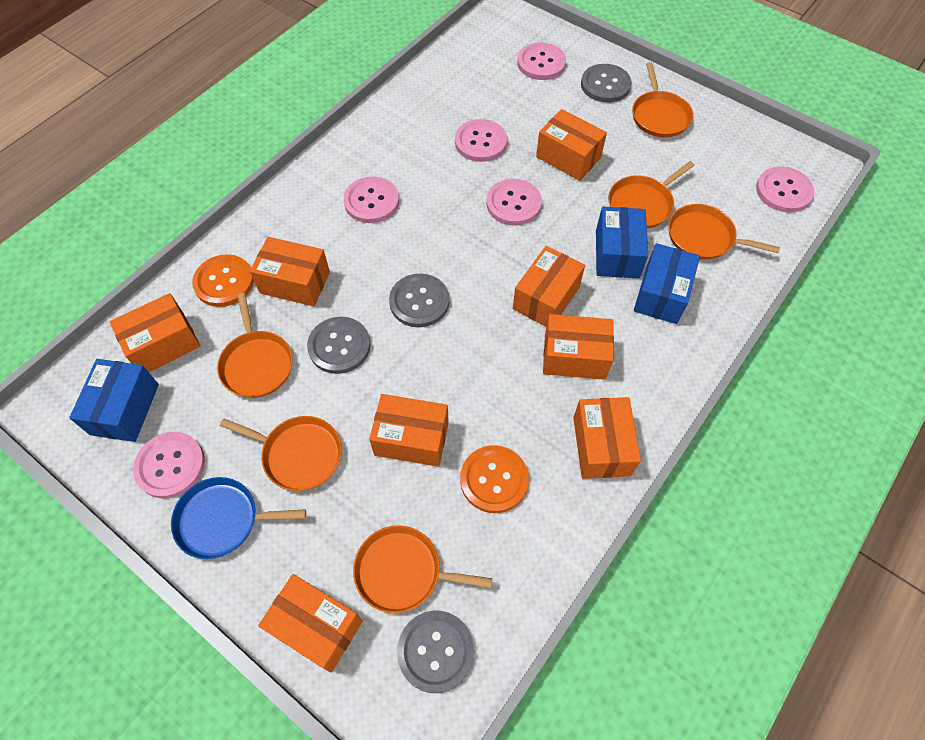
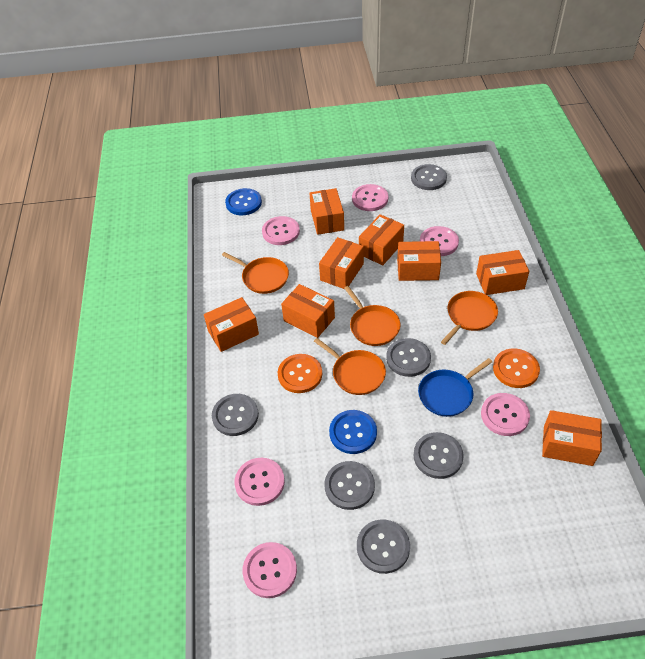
blue box: [69,359,159,442] [596,207,648,279] [634,243,700,324] = 3 -> none = 0
blue button: none = 0 -> [225,188,262,215] [329,410,377,454] = 2
grey button: [307,317,371,374] [389,274,449,328] [397,610,474,693] [581,64,632,103] = 4 -> [212,394,259,436] [325,461,375,510] [357,519,410,574] [386,338,431,377] [411,164,447,190] [414,432,464,479] = 6
orange pan: [217,293,293,398] [220,416,342,491] [353,525,492,613] [608,161,695,229] [632,62,693,138] [668,204,780,260] = 6 -> [222,252,289,294] [314,338,386,395] [344,286,400,346] [441,291,498,345] = 4

